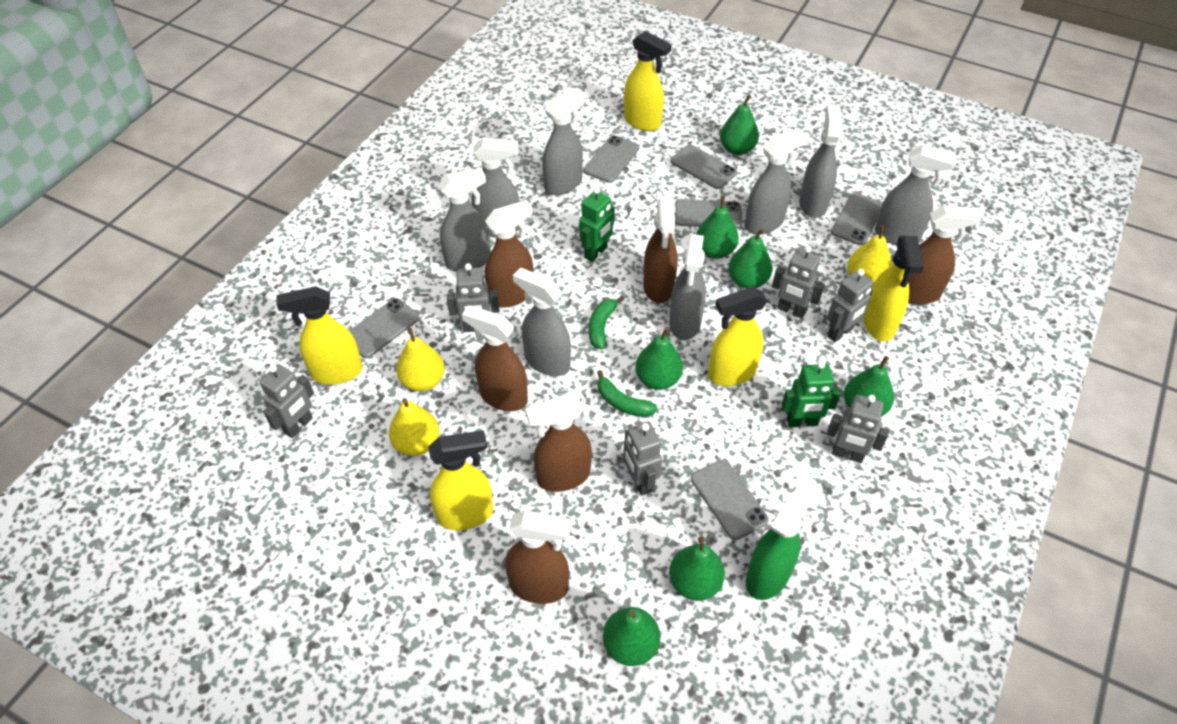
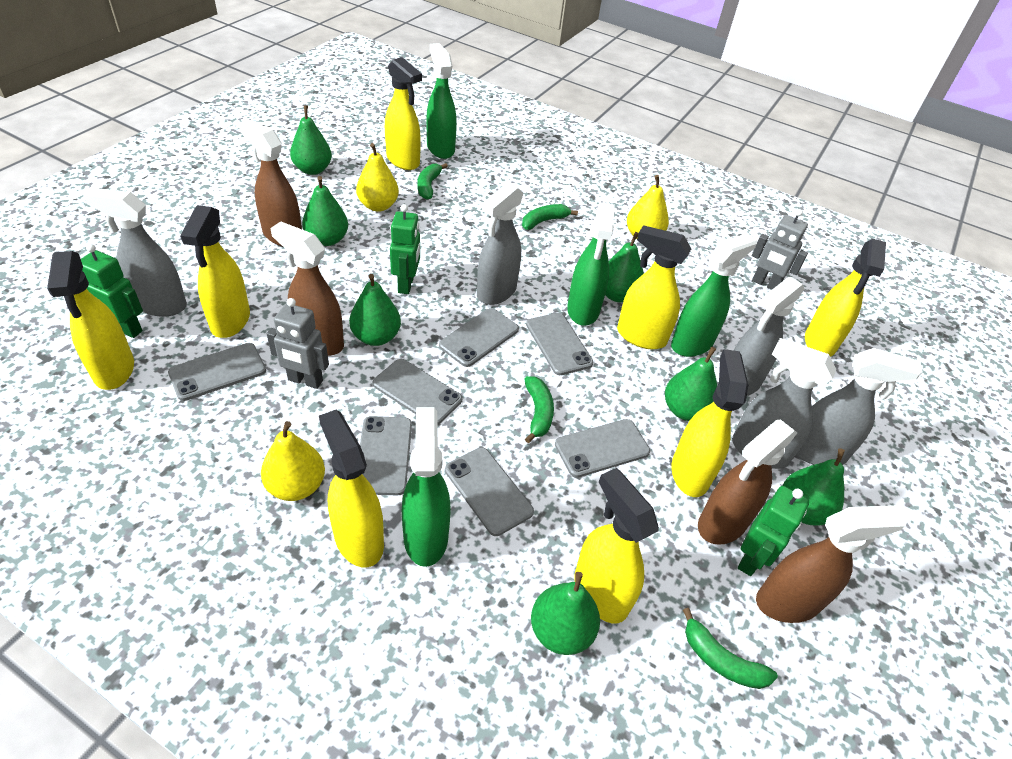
brown spray bottle: [462,305,528,411] [485,200,534,308] [505,510,572,604] [525,394,592,492] [643,198,677,303] [908,205,982,305] = 6 -> [239,120,302,247] [270,221,344,356] [698,419,797,545] [756,505,907,623] = 4
green banana: [589,296,624,349] [597,370,658,417] = 2 -> [418,163,448,199] [522,204,578,230] [524,376,554,443] [683,608,778,689] = 4
green robot: [579,187,615,262] [781,361,841,427] = 2 -> [81,244,143,338] [390,204,420,294] [738,486,809,576] = 3
green spray bottle: [746,480,817,600] = 1 -> [402,407,451,567] [426,43,457,159] [567,203,615,326] [671,233,757,357] = 4
grey phone: [349,298,420,358] [584,135,639,183] [671,144,737,189] [675,199,742,229] [691,459,769,540] [831,193,883,245] = 6 -> [168,343,266,401] [360,416,412,496] [373,359,462,425] [439,308,519,367] [445,447,534,536] [526,313,593,375] [555,419,650,478] = 7
grey robot: [259,364,314,438] [447,263,499,332] [623,421,662,496] [772,246,825,318] [827,269,873,342] [827,395,889,463] = 6 -> [267,298,329,389] [752,209,808,290] = 2
grey spray bottle: [439,169,491,272] [471,138,520,237] [513,268,571,376] [542,88,584,195] [669,234,706,340] [744,128,806,234] [799,104,842,218] [875,145,957,245] = 8 -> [83,188,187,317] [477,183,524,305] [732,338,837,469] [733,277,804,396] [796,348,923,465] = 5
yellow spray bottle: [276,286,363,384] [428,430,493,530] [624,31,672,131] [708,287,768,386] [863,236,924,342] = 5 -> [47,251,134,390] [180,205,250,338] [319,410,384,567] [385,57,422,170] [575,468,659,623] [617,225,692,349] [671,349,748,497] [805,239,886,357] = 8

